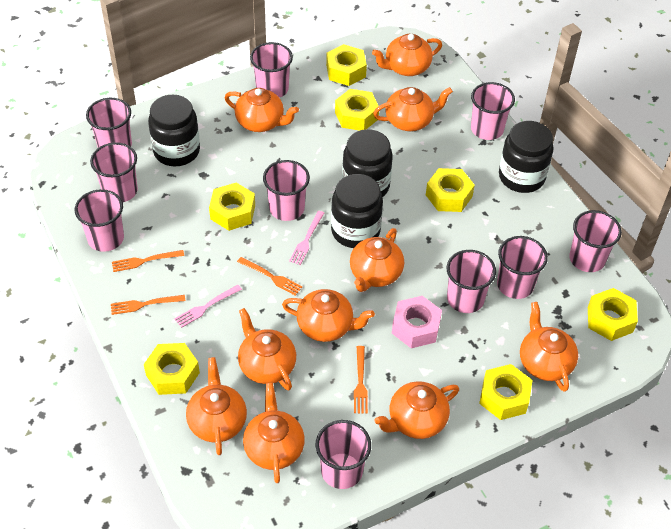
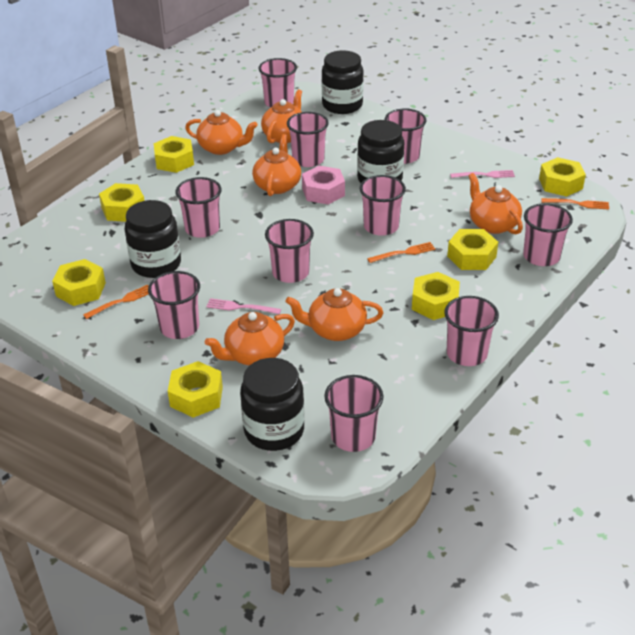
orange fork: [111,295,185,315] [112,250,184,272] [237,257,302,296] [354,346,368,414] = 4 -> [83,285,149,319] [367,242,436,263] [541,198,609,210] = 3
orange teapot: [186,357,247,455] [225,88,299,132] [238,308,296,390] [243,383,305,483] [282,289,375,342] [350,228,404,292] [372,34,442,76] [373,87,453,131] [375,381,459,439] [520,302,578,392] = 10 -> [185,110,258,155] [205,312,295,365] [252,134,301,196] [261,89,302,143] [285,288,383,341] [468,173,523,234] = 6

